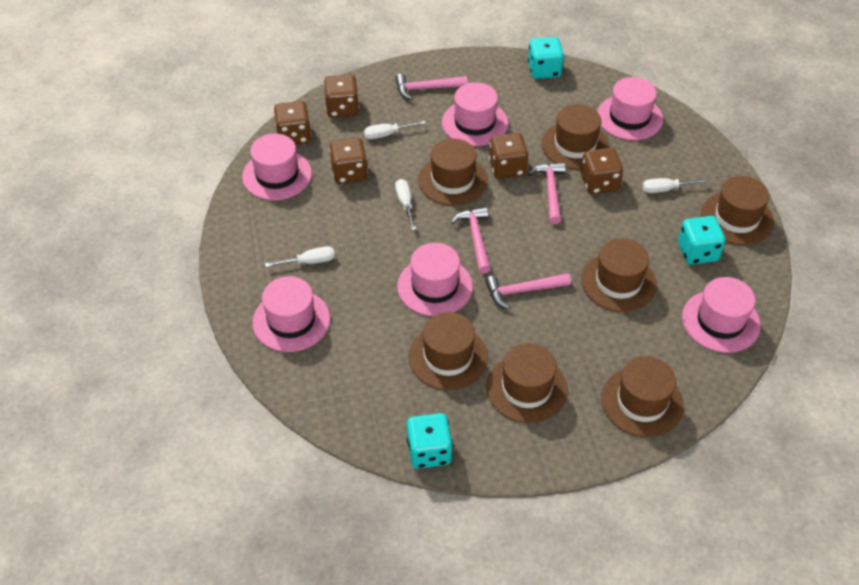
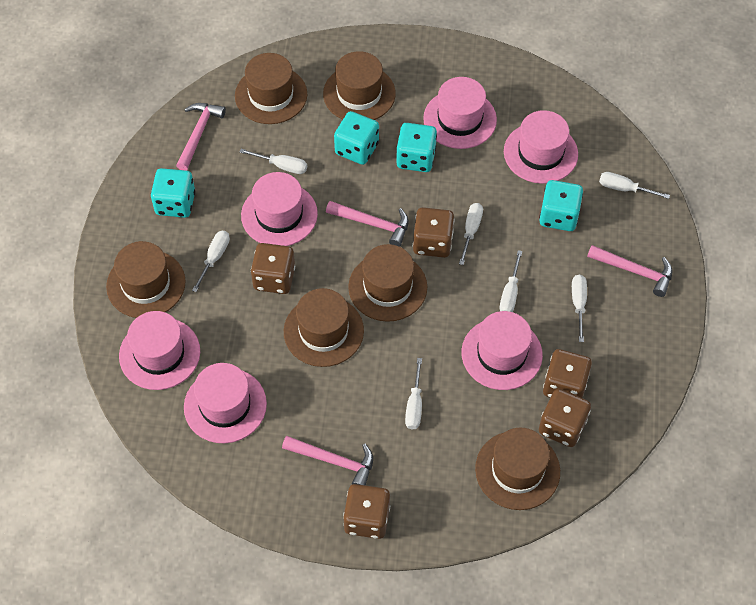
brown hat: [408,312,488,390] [418,138,488,206] [486,343,568,423] [541,104,609,169] [581,238,657,312] [601,356,684,437] [701,176,774,245] = 7 -> [106,241,186,318] [235,53,308,124] [284,288,364,367] [323,51,396,120] [348,244,427,322] [475,428,560,510] = 6
turquoise dice: [407,413,453,469] [528,37,564,79] [678,216,725,265] = 3 -> [151,168,195,218] [334,111,379,165] [396,123,437,172] [539,180,583,231] = 4
white screwdriver: [265,246,335,267] [364,121,426,139] [395,179,416,230] [642,178,708,193] = 4 -> [192,231,230,292] [240,149,307,174] [405,358,422,430] [459,203,483,265] [500,250,523,312] [572,274,587,342] [599,172,670,199] = 7

